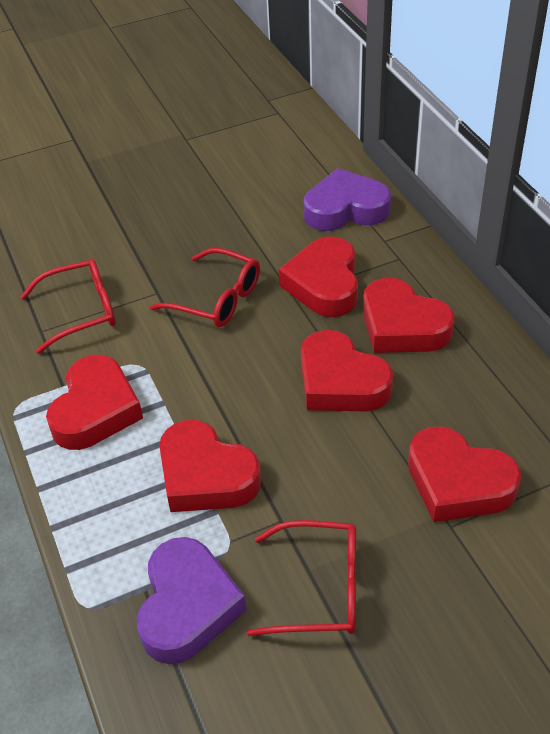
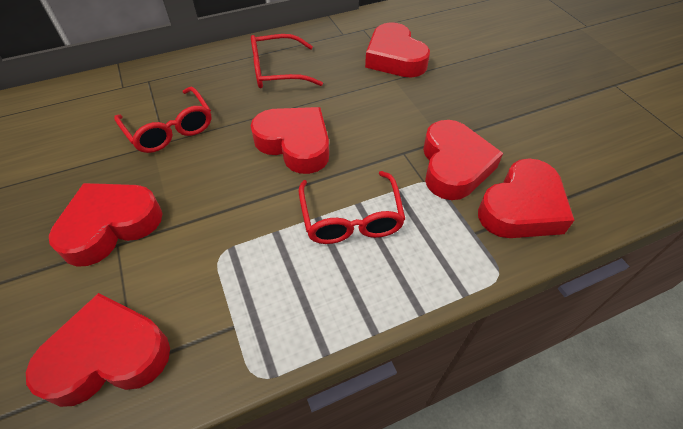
purple heart: [137,537,247,664] [304,168,391,231] = 2 -> none = 0

